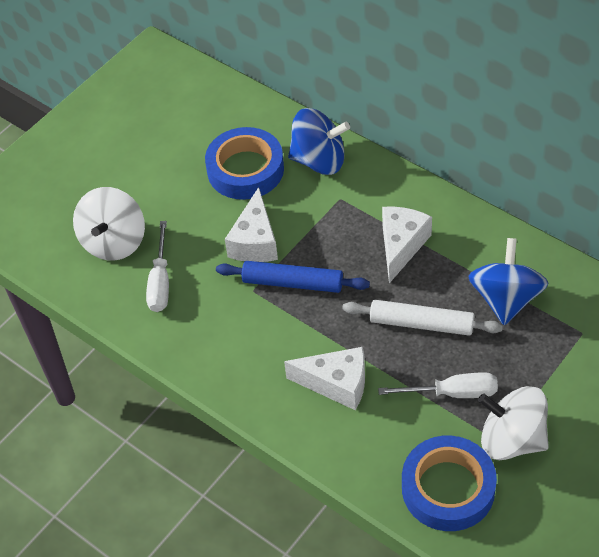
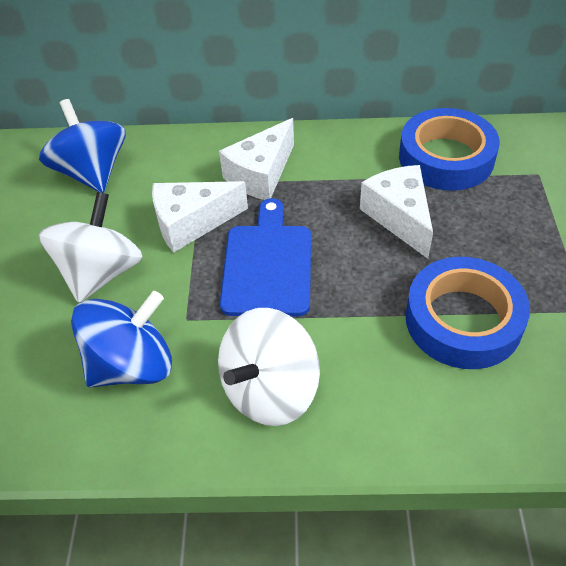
blue cutting board: none = 0 -> [220,198,311,316] = 1
blue rolling pin: [216,261,370,293] = 1 -> none = 0
white rolling pin: [342,300,503,336] = 1 -> none = 0
white screwdriver: [146,221,169,312] [378,372,498,398] = 2 -> none = 0

